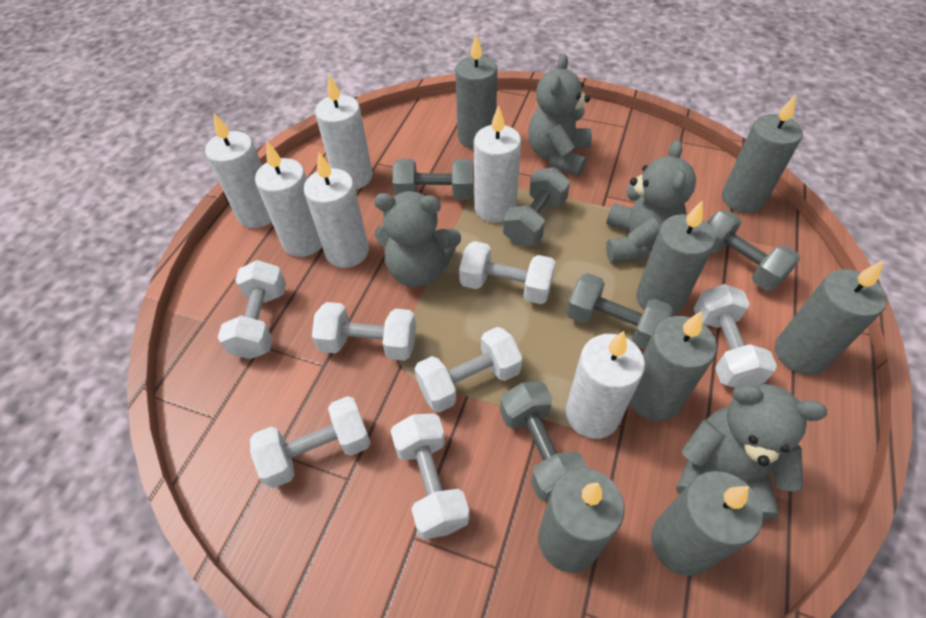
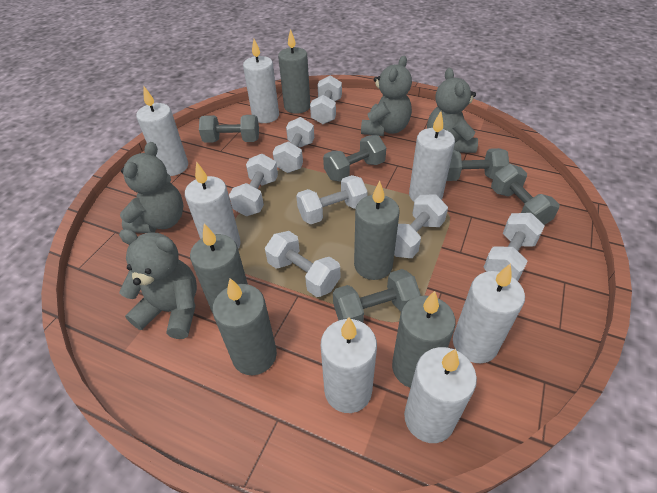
grey candle: [455,34,497,149] [538,468,625,573] [630,311,717,421] [636,200,716,317] [651,471,763,576] [722,94,803,213] [775,260,887,375] = 7 -> [190,224,248,311] [212,278,277,375] [278,29,310,114] [354,181,400,280] [392,291,456,388] = 5
white candle: [205,113,272,228] [255,141,322,257] [303,152,369,268] [315,75,373,190] [474,105,521,223] [566,331,645,439] = 6 -> [136,86,188,176] [185,161,241,249] [243,39,279,123] [321,317,377,413] [404,347,477,443] [409,111,455,202] [453,263,525,363] = 7

